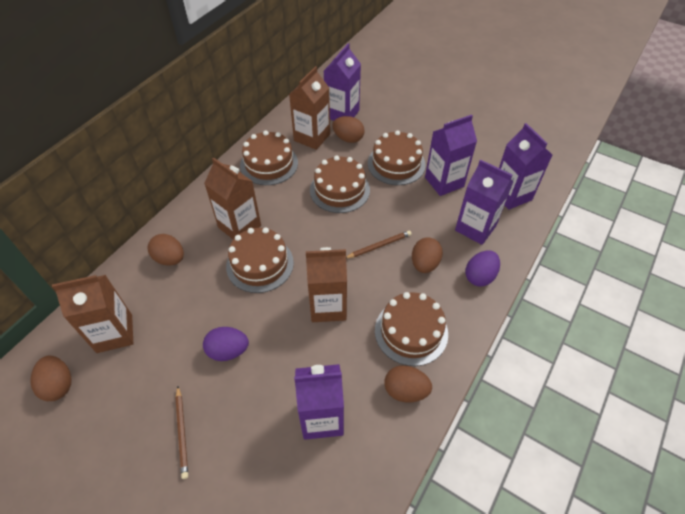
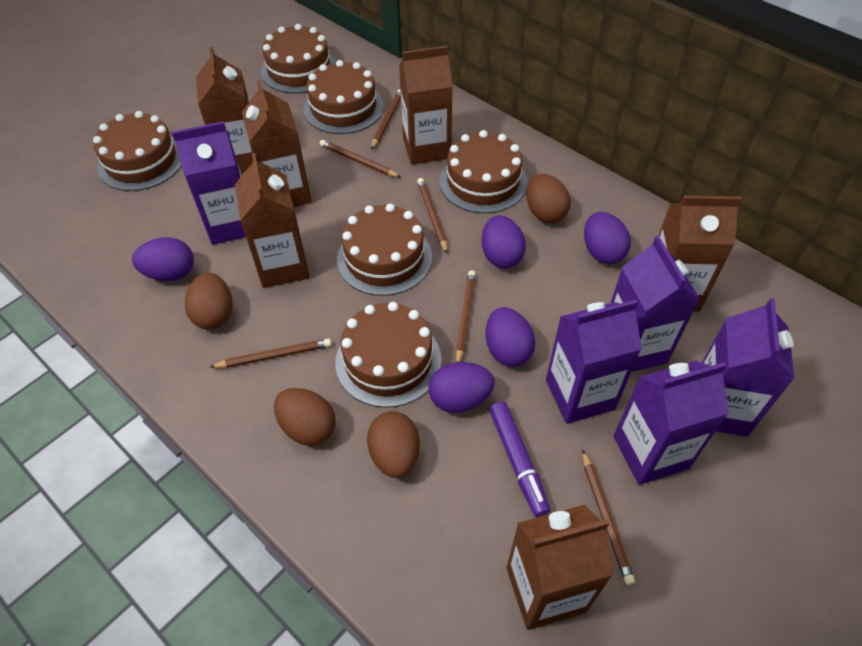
brown cake: [226,227,294,293] [240,131,298,185] [310,155,370,213] [368,130,426,185] [375,292,448,366] = 5 -> [93,111,182,191] [261,24,336,93] [304,60,384,134] [335,302,441,408] [337,204,432,296] [440,130,527,213] = 6
brown carton: [52,275,133,353] [204,157,261,240] [289,66,330,150] [306,247,347,322] = 4 -> [196,47,253,173] [235,153,309,288] [242,81,312,207] [399,46,453,165] [507,504,614,630] [659,196,742,311] = 6
brown egg: [30,356,72,401] [147,234,184,266] [332,116,364,143] [384,365,432,402] [412,238,443,273] = 5 -> [185,273,233,330] [274,388,336,446] [367,411,420,478] [526,174,571,223] = 4
brown pencil: [175,386,188,479] [346,230,411,259] = 2 -> [210,338,331,368] [320,140,401,178] [371,89,401,150] [417,178,448,253] [456,270,476,362] [582,450,635,585] = 6
purple egg: [203,327,249,361] [465,251,500,286] = 2 -> [132,237,194,281] [428,362,495,413] [481,215,526,268] [485,307,535,367] [584,212,631,264] = 5
purple marker: none = 0 -> [489,401,550,517] = 1

